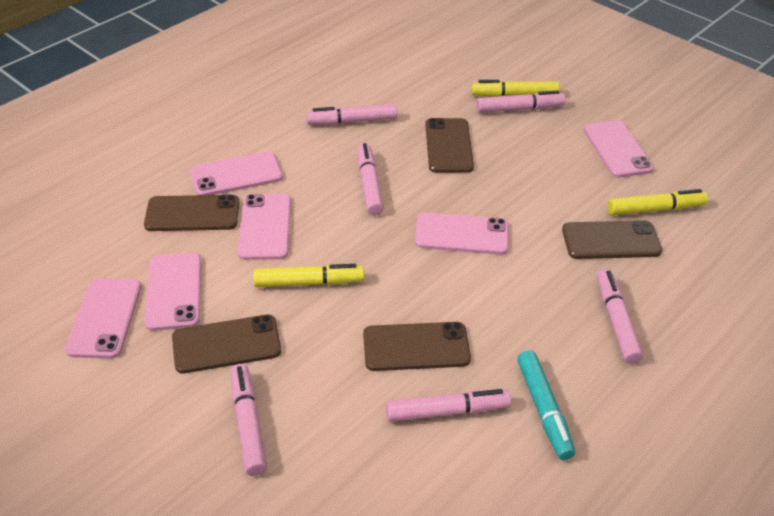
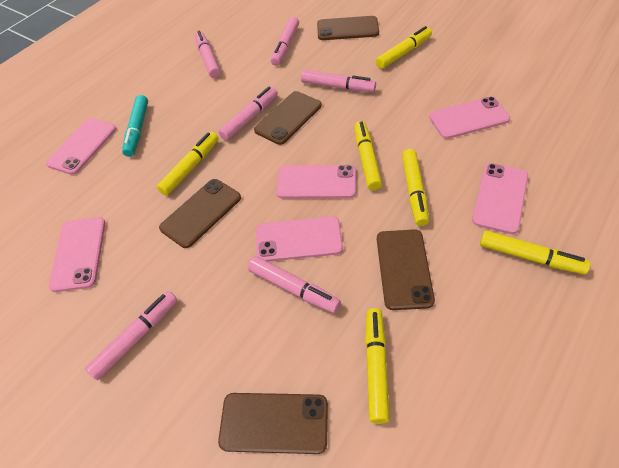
yellow marker: [253,264,364,287] [471,80,560,97] [608,189,708,215] = 3 -> [157,132,219,196] [354,121,382,190] [365,308,390,424] [376,26,432,69] [402,149,429,226] [480,231,591,275] = 6

